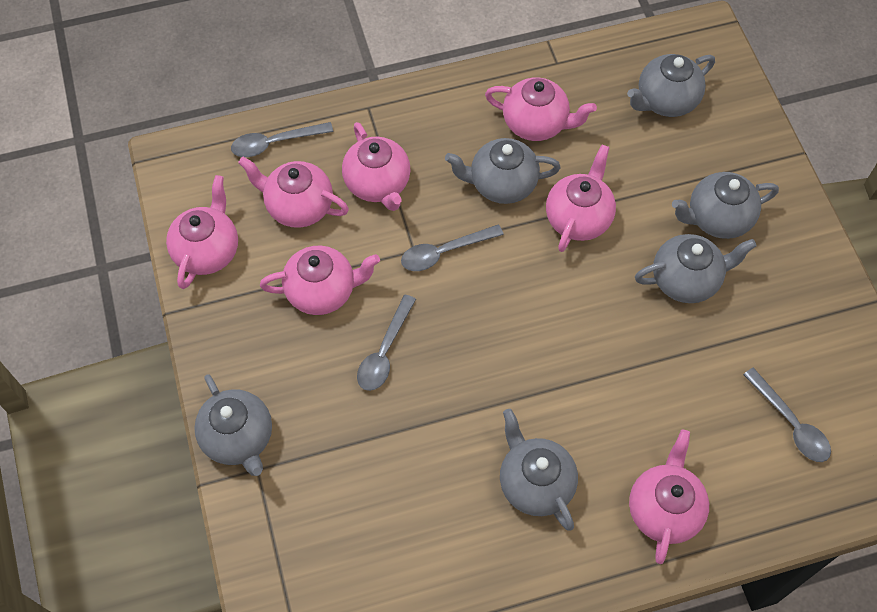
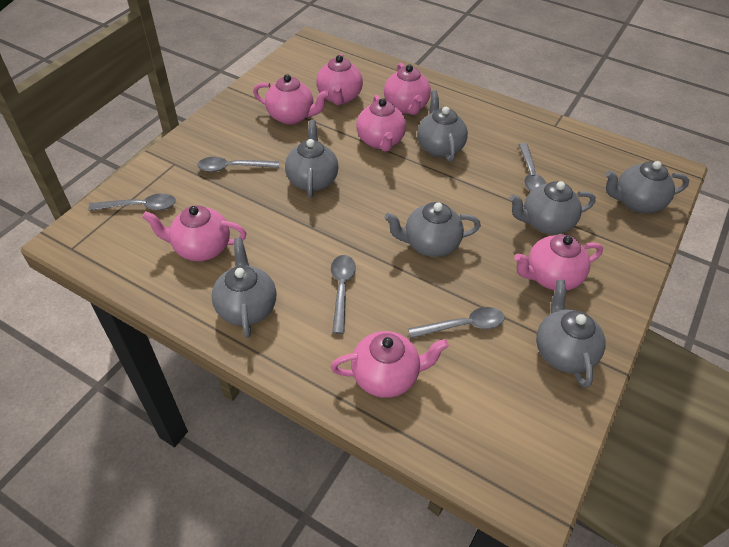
grey spoon: [231,122,333,157] [357,294,416,391] [401,225,504,271] [743,368,831,462] = 4 -> [88,193,176,211] [197,157,279,172] [331,255,356,334] [408,307,505,338] [518,143,546,192] = 5
grey teapot: [194,374,272,476] [445,138,561,204] [500,409,578,531] [627,54,715,117] [635,234,757,303] [672,172,779,239] = 6 -> [212,238,276,338] [285,120,339,198] [384,202,481,257] [417,90,468,162] [509,181,596,234] [536,280,605,388] [605,161,689,213] = 7

